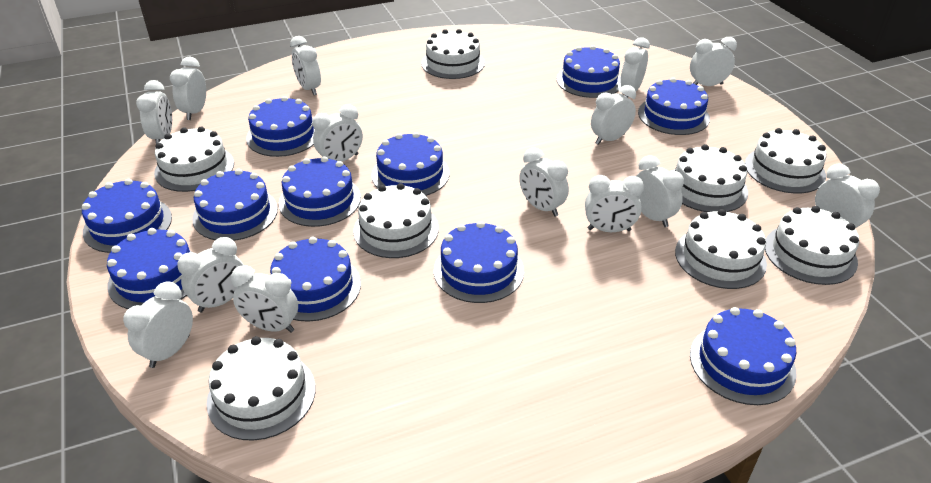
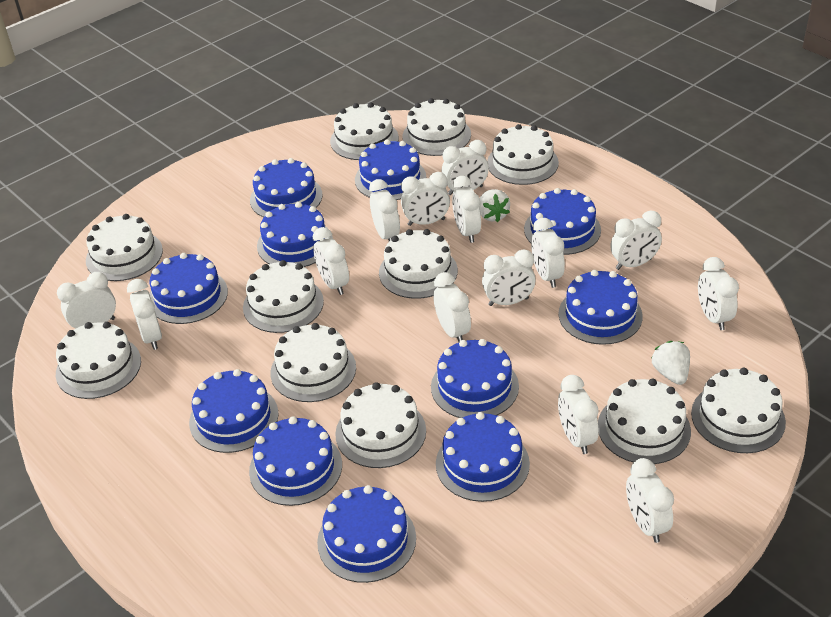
white cake: [154,127,234,192] [206,336,316,441] [353,183,439,258] [421,29,485,79] [673,144,748,212] [675,209,767,289] [745,128,827,193] [765,206,859,285] = 8 -> [56,322,141,399] [86,214,163,281] [243,260,324,333] [271,323,356,402] [330,103,399,160] [335,382,426,468] [379,229,458,299] [403,98,471,156] [487,124,559,185] [598,379,691,464] [691,368,786,453] = 11
white strawberry: none = 0 -> [479,189,510,222] [652,341,690,385] = 2

